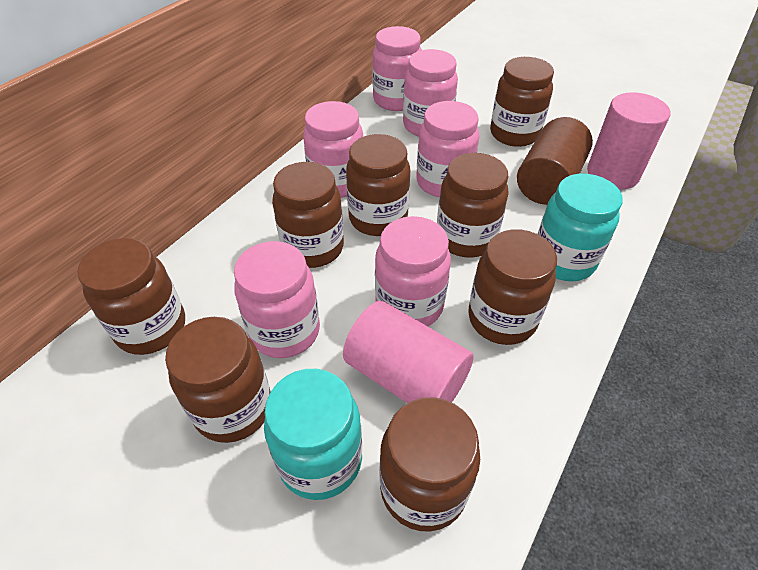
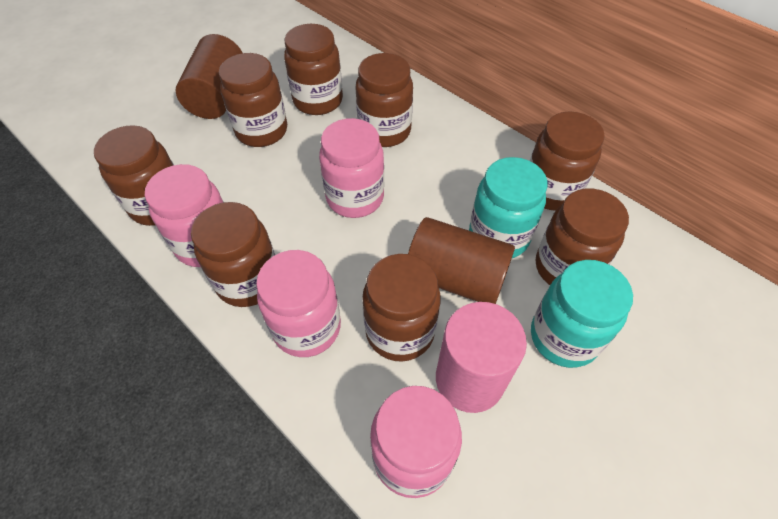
brown cylinder: [517,117,593,205] = 1 -> [176,34,242,119] [408,217,515,304] = 2
pink cylinder: [343,301,474,403] [587,92,670,190] = 2 -> [436,302,527,413] = 1
pink jar: [234,241,320,358] [303,101,363,198] [372,26,422,111] [375,216,451,326] [403,49,458,137] [416,101,479,197] = 6 -> [145,164,223,267] [256,250,341,357] [319,118,384,218] [370,386,462,498] = 4

